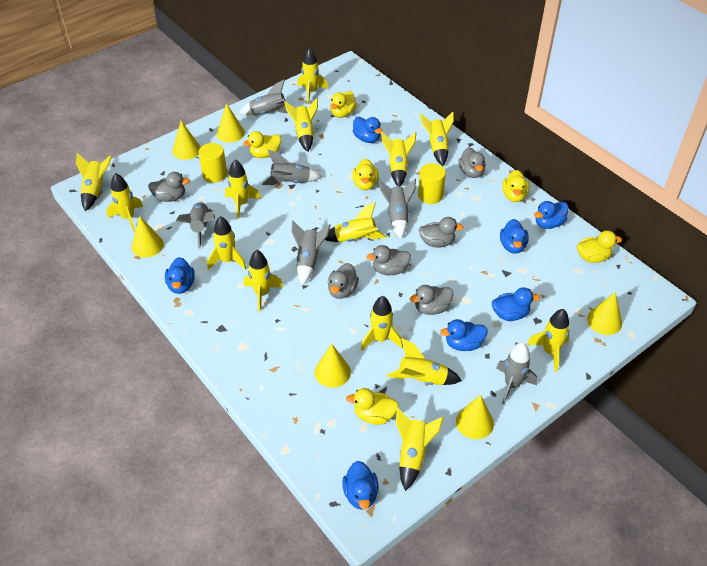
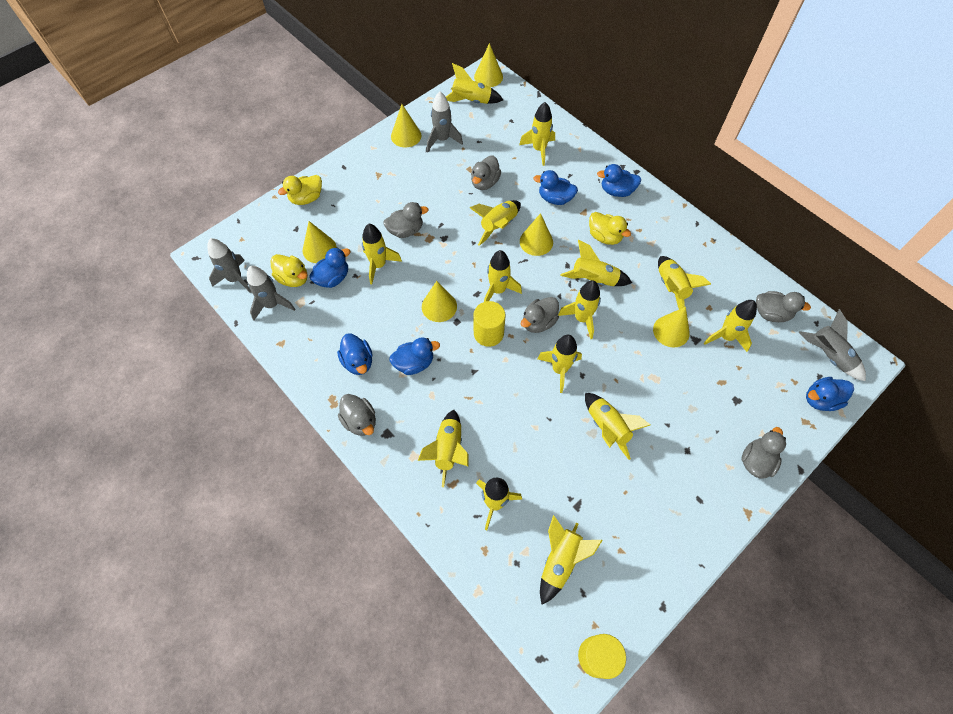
blue duck: [165,257,195,294] [342,461,379,510] [353,117,383,143] [440,319,487,351] [492,287,540,321] [500,219,529,254] [534,201,568,229] = 7 -> [309,247,351,288] [337,334,373,375] [389,337,440,375] [534,170,578,205] [597,164,642,197] [806,377,854,411] = 6
grey rocket: [176,202,215,249] [239,80,288,115] [262,150,322,185] [292,221,331,285] [379,179,416,239] [496,343,537,404] = 6 -> [207,238,251,293] [247,266,295,320] [427,91,463,151] [799,309,866,381] = 4
yellow duck: [243,131,281,158] [331,91,357,118] [346,388,399,425] [352,159,379,190] [502,170,529,202] [577,231,622,263] = 6 -> [270,254,308,287] [278,175,322,205] [589,212,631,245] = 3

